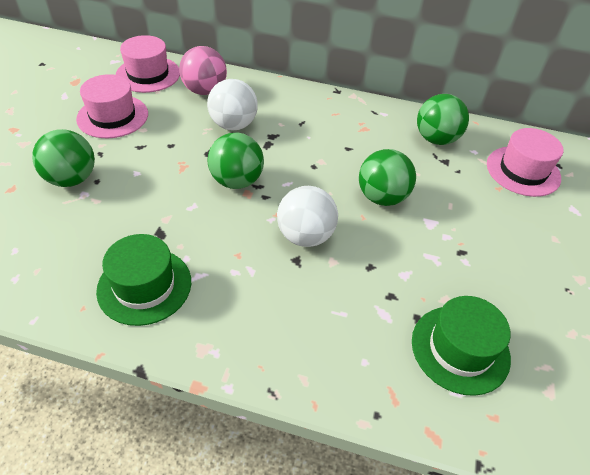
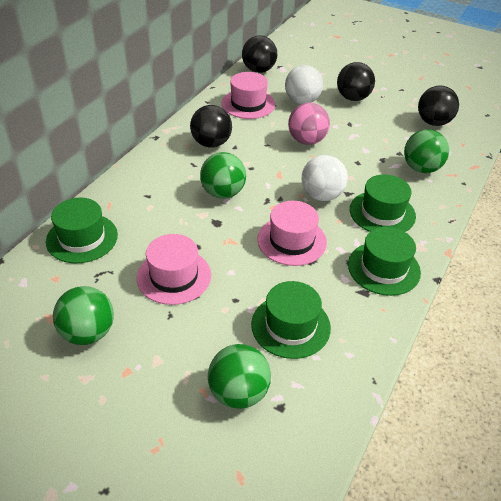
black ball: none = 0 -> [190,105,232,148] [242,35,277,73] [337,62,375,101] [418,86,459,126] = 4
green hat: [96,234,191,326] [412,296,511,396] = 2 -> [46,198,118,263] [251,281,331,359] [348,227,421,296] [350,175,416,232] = 4

